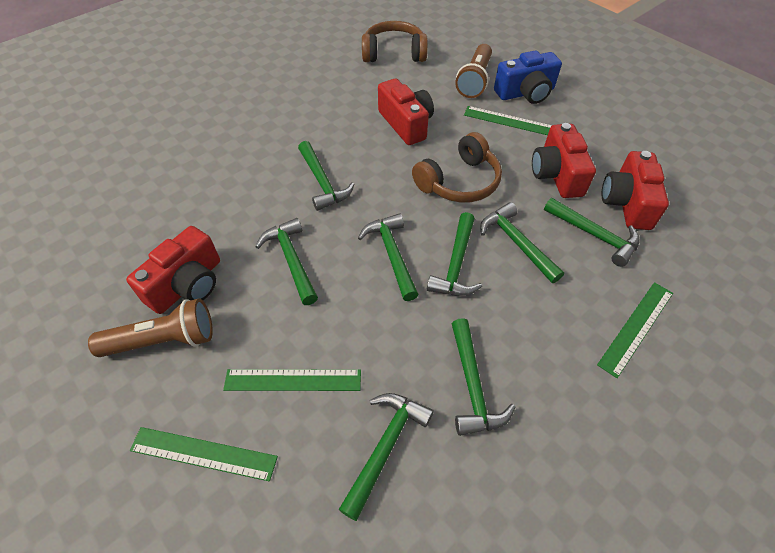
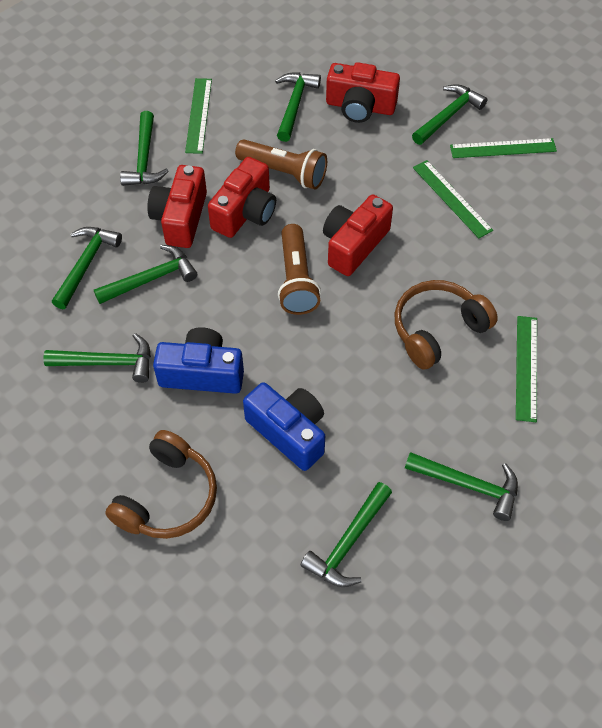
blue camera: [494,50,562,104] = 1 -> [153,327,244,394] [243,382,325,471] = 2

